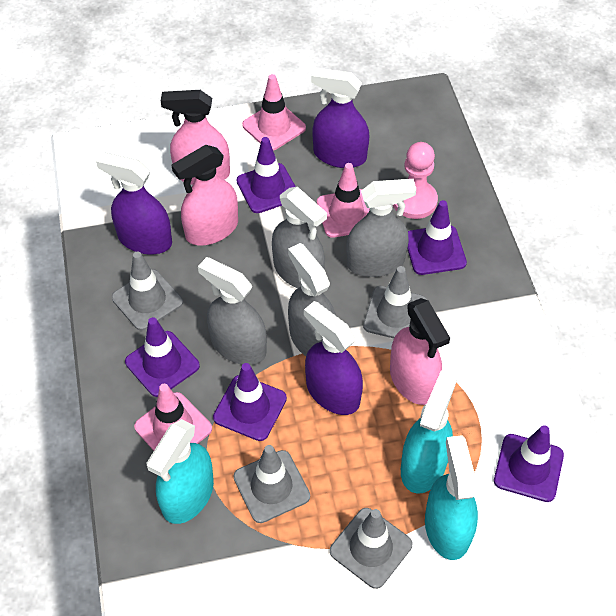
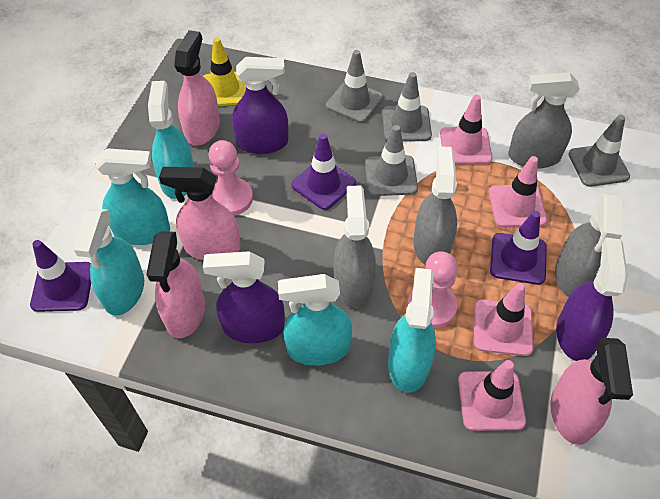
pink pawn: [393,142,438,219] = 1 -> [209,140,253,216] [407,251,458,328] = 2
pink spray bottle: [161,90,230,185] [172,145,238,245] [390,298,450,405] = 3 -> [146,231,205,338] [159,167,241,260] [174,30,220,146] [550,338,633,445] = 4
pink traffic cone: [134,384,212,450] [242,74,306,151] [317,163,370,238] = 3 -> [440,95,492,164] [458,360,526,431] [474,283,533,356] [489,156,547,227] = 4
purple traffic cone: [125,317,200,397] [213,363,287,441] [236,137,296,213] [407,200,467,275] [494,425,564,502] = 5 -> [30,240,91,312] [291,134,356,210] [490,211,547,285] = 3
turquoise spray bottle: [146,419,214,524] [401,370,457,494] [425,435,478,560] = 3 -> [73,208,144,315] [95,148,170,245] [148,81,194,199] [278,274,352,366] [388,268,436,393] = 5
yellow traffic cone: none = 0 -> [203,37,246,106] = 1

